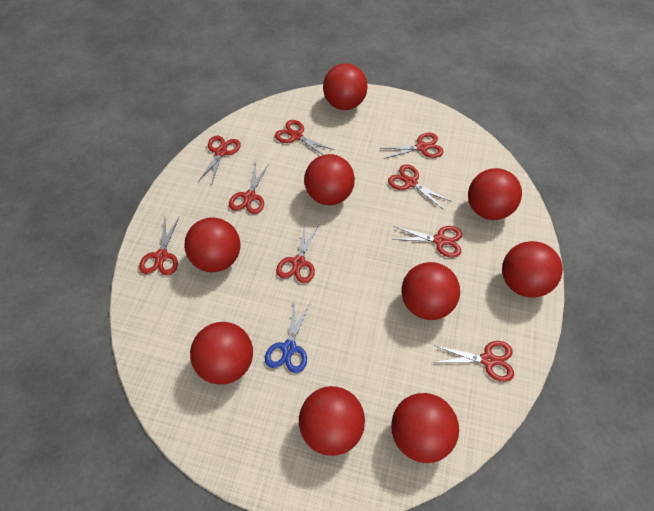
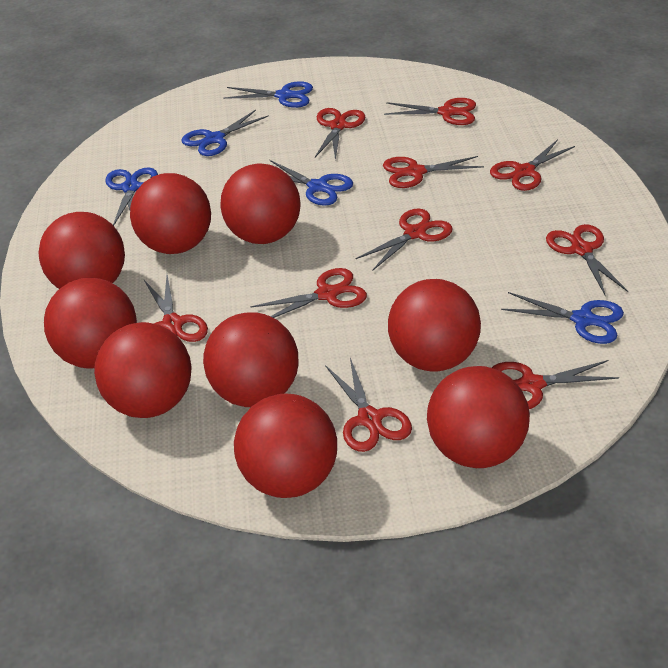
blue scissors: [265,300,310,373] = 1 -> [105,168,158,226] [181,110,269,156] [223,81,313,108] [270,160,353,206] [501,292,624,344] = 5
red scissors: [139,217,179,275] [198,136,241,183] [229,163,269,214] [275,120,334,155] [276,224,319,283] [382,133,444,159] [388,164,452,210] [392,226,462,258] [434,341,514,382] = 9 -> [144,275,208,342] [250,268,367,318] [315,108,365,160] [325,358,412,452] [355,208,452,271] [383,156,484,188] [384,98,476,125] [490,139,575,191] [492,360,619,409] [546,224,628,296] = 10

